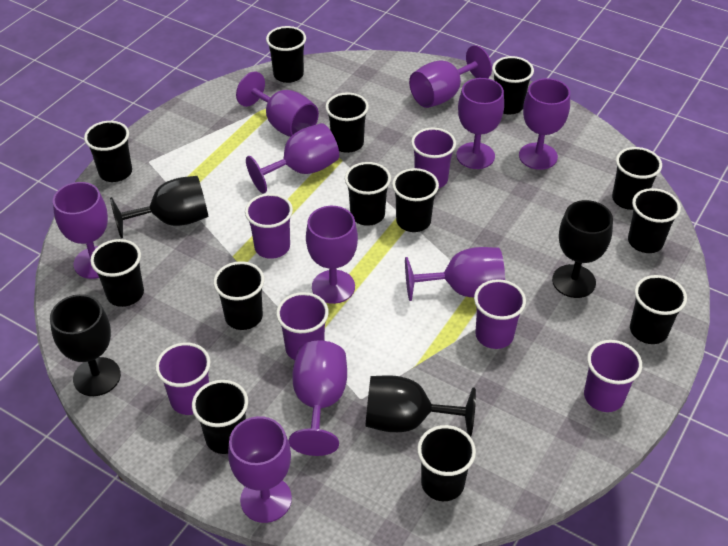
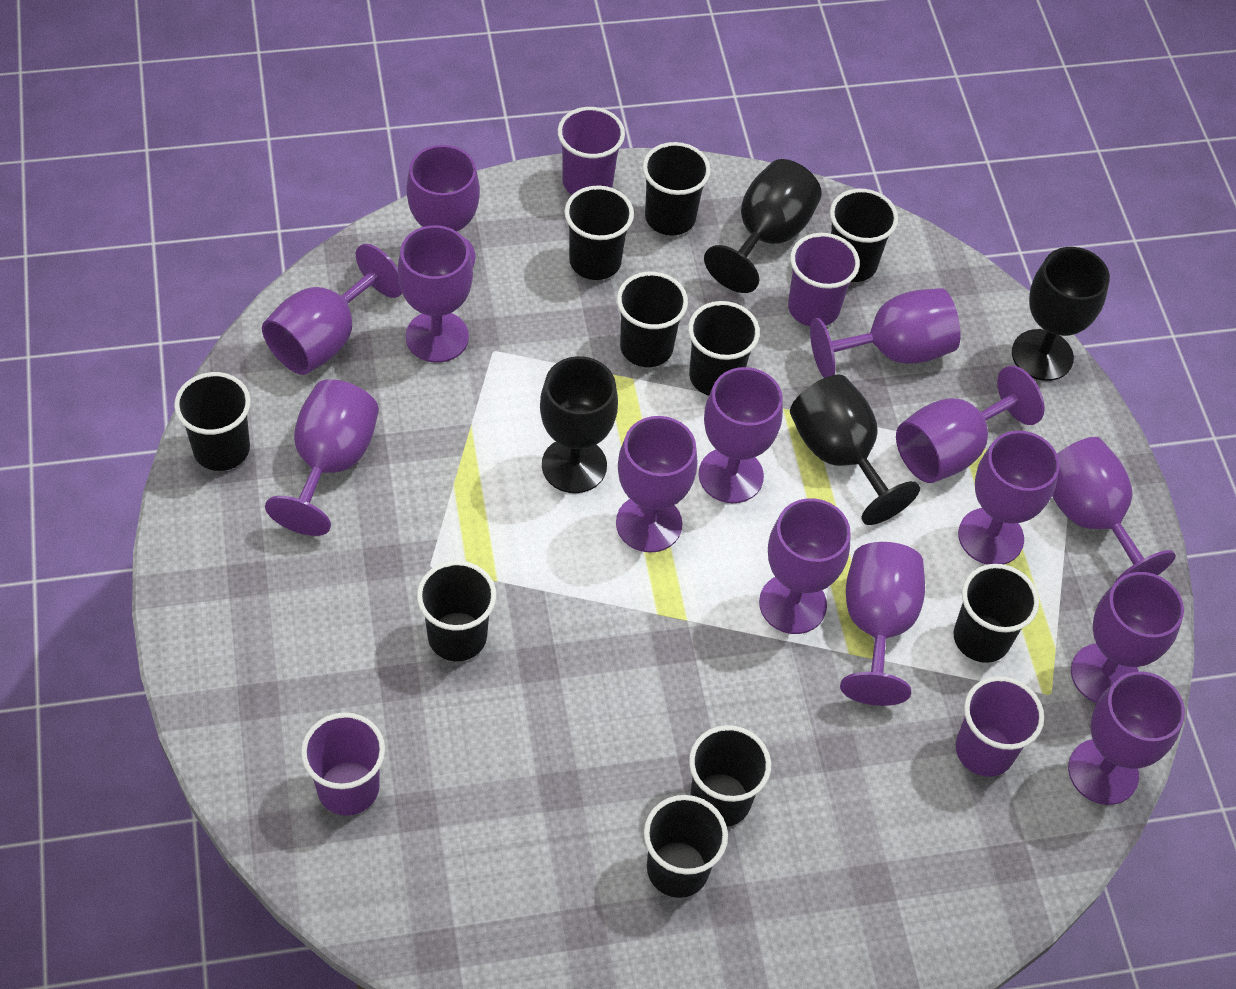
black cup: [84,121,132,182] [90,239,144,307] [192,380,248,454] [213,261,264,330] [266,26,306,83] [325,92,369,153] [345,162,391,226] [392,168,439,232] [417,425,476,501] [492,56,534,114] [612,147,662,210] [628,188,681,253] [630,275,687,344] = 13 -> [174,372,251,471] [417,561,496,661] [564,186,634,280] [617,272,688,367] [643,142,711,236] [644,795,728,898] [688,301,760,396] [689,725,771,827] [830,189,898,282] [954,564,1039,663] = 10
purple cup: [155,343,211,415] [245,193,293,259] [276,292,329,360] [411,128,456,189] [474,279,526,349] [584,340,642,412] = 6 -> [301,712,385,816] [558,107,625,195] [788,233,860,326] [955,676,1044,777] = 4
purple goblet: [53,182,108,279] [228,416,292,523] [236,72,319,137] [246,123,339,193] [289,340,347,456] [306,206,358,304] [405,247,505,301] [409,45,492,108] [456,78,504,169] [519,78,570,170] = 10 -> [262,244,402,375] [265,379,379,536] [398,225,473,363] [407,145,480,266] [616,416,697,553] [699,367,783,503] [759,498,851,634] [810,288,960,378] [840,542,925,706] [896,366,1045,483] [958,431,1060,564] [1052,437,1176,582] [1068,671,1185,805] [1071,572,1184,703] = 14

